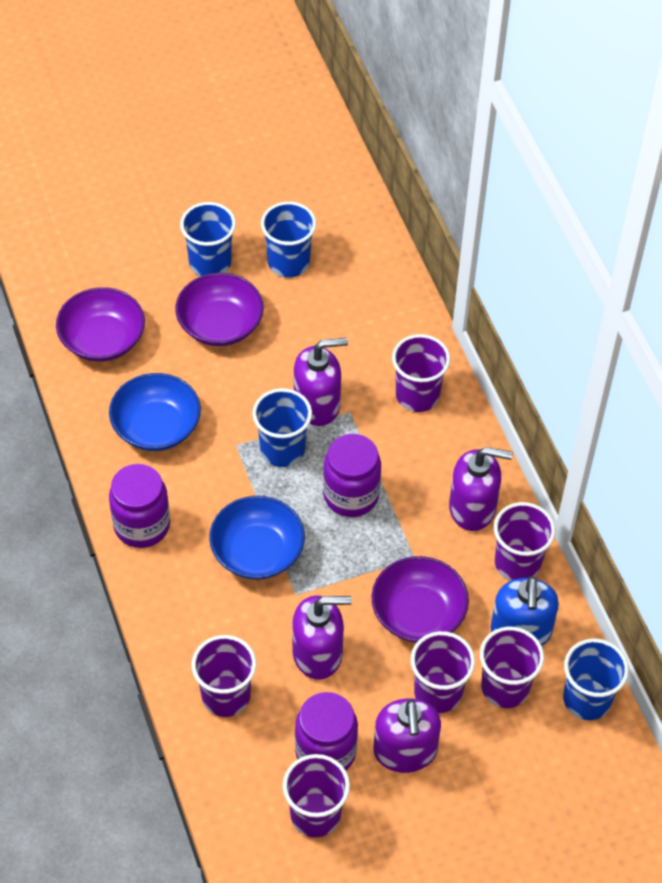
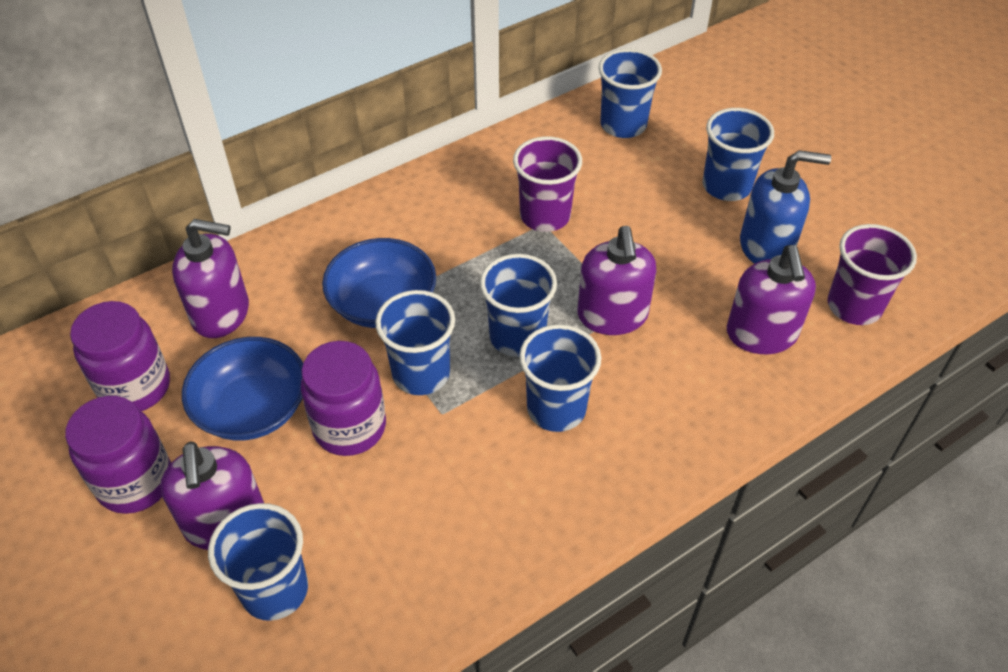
blue cup: [180,202,236,276] [252,388,312,467] [261,202,316,278] [563,638,629,720] = 4 -> [208,503,308,621] [375,290,455,395] [480,254,557,357] [519,324,601,432] [598,49,662,138] [703,108,774,201] = 6
purple bowl: [56,287,145,362] [175,273,264,346] [371,556,469,643] = 3 -> none = 0
purple cup: [192,635,256,717] [283,754,350,837] [392,334,450,412] [411,631,475,713] [480,627,544,708] [494,502,555,581] = 6 -> [513,136,582,232] [828,224,917,325] = 2

